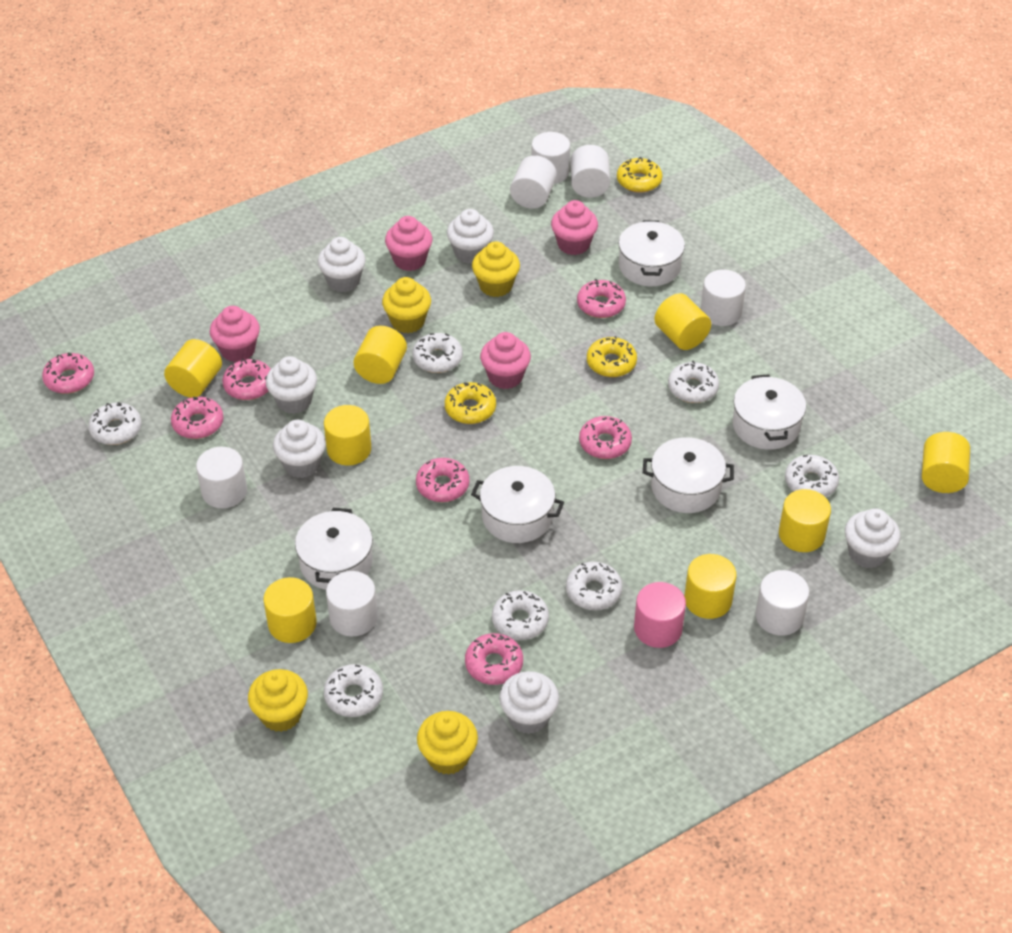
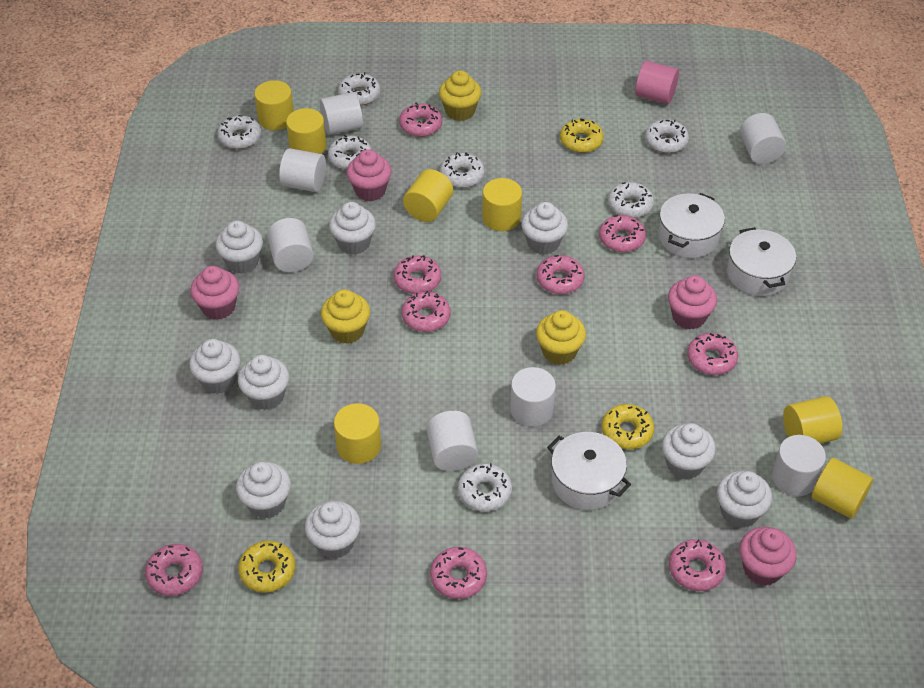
pink donut: [42,352,94,394] [171,397,224,439] [222,359,271,400] [416,458,469,502] [465,633,523,685] [577,279,626,318] [579,416,632,459] = 7 -> [145,544,203,596] [394,255,441,294] [399,102,442,137] [402,291,451,332] [430,547,487,599] [537,255,585,294] [599,215,646,252] [669,539,726,591] [687,333,738,375] = 9
white cupcake: [266,356,317,414] [273,419,326,478] [318,237,366,292] [447,209,494,264] [499,671,559,734] [845,508,901,568] = 6 -> [189,339,241,394] [215,221,263,274] [236,462,291,519] [238,355,289,410] [305,501,361,559] [329,202,376,255] [521,202,568,255] [662,423,716,480] [717,471,772,528] = 9
white pot: [295,508,373,590] [471,466,564,543] [618,220,685,286] [643,437,734,513] [732,374,806,450] = 5 -> [547,432,631,510] [658,193,725,258] [727,227,796,296] = 3
yellow cupcake: [248,669,308,732] [382,277,431,333] [417,711,478,775] [472,241,520,297] = 4 -> [321,289,370,344] [439,70,482,121] [536,310,586,365] = 3
yellow cylinder: [164,339,222,398] [264,577,317,643] [324,405,371,465] [353,326,407,384] [654,293,711,350] [684,554,737,619] [779,489,831,552] [922,432,970,493] = 8 -> [254,80,294,130] [286,108,326,154] [334,403,381,464] [403,169,453,222] [482,178,522,231] [783,396,842,444] [811,458,873,519] = 7

